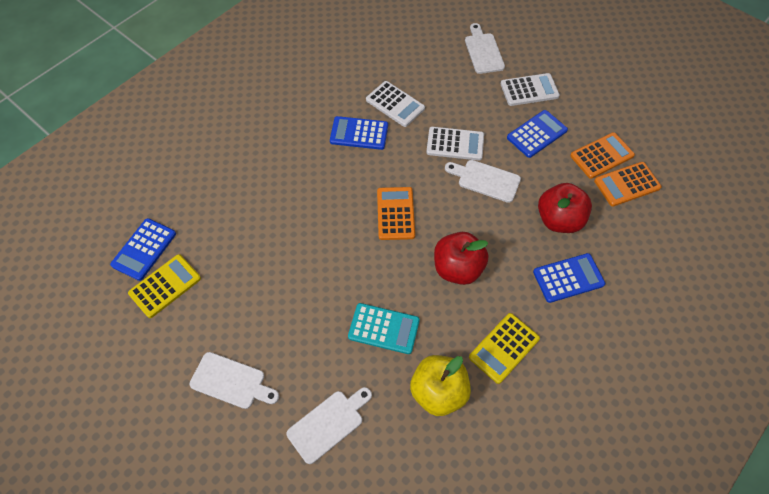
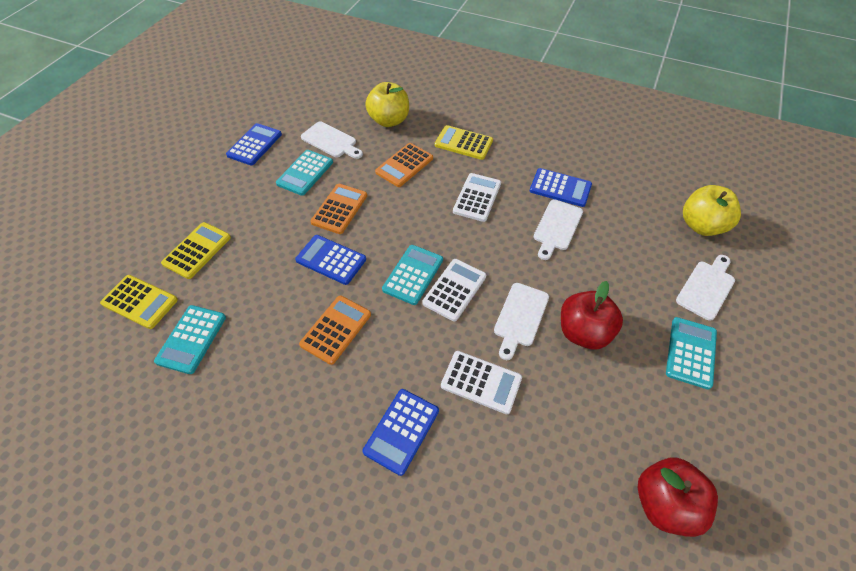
turquoise calculator: [348,303,420,354] = 1 -> [154,305,226,374] [276,150,333,196] [382,245,443,305] [666,317,717,390] = 4
yellow apple: [410,355,471,416] = 1 -> [365,82,409,127] [683,185,741,236] = 2
yellow calculator: [128,254,201,318] [469,313,540,384] = 2 -> [100,275,178,329] [161,222,231,279] [435,125,493,160] = 3

